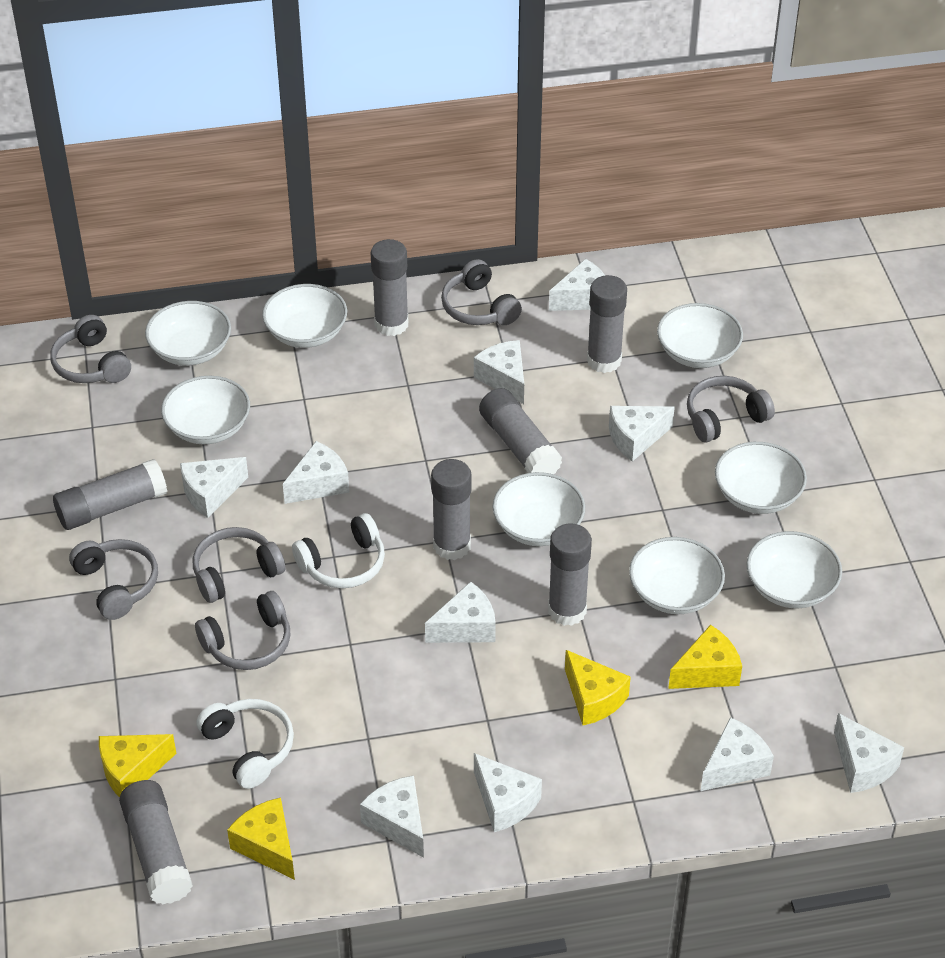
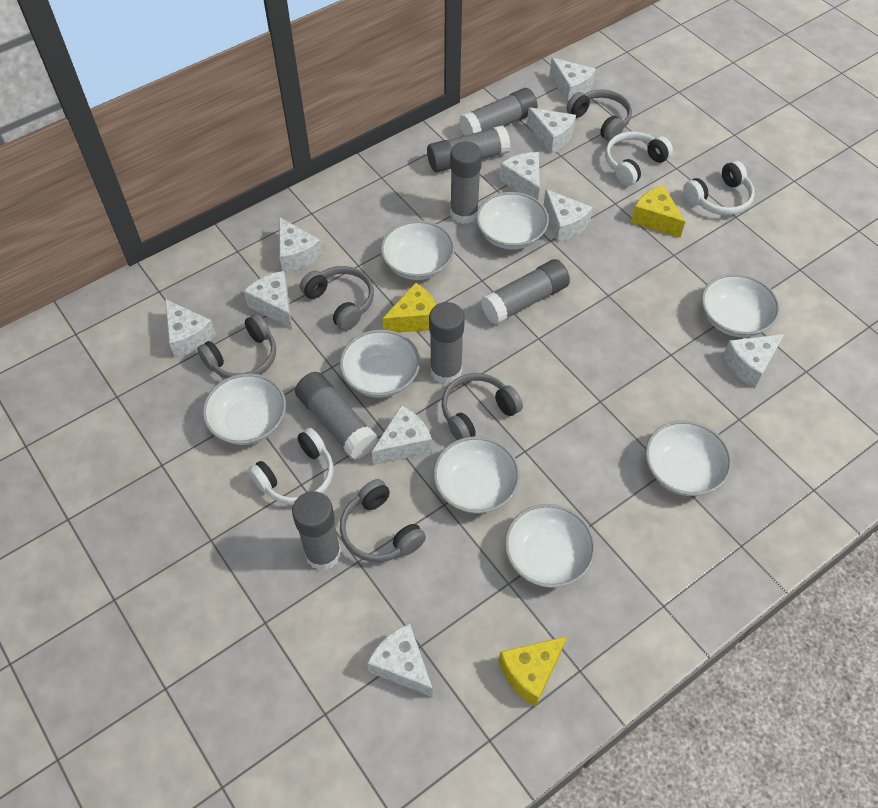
grey headphones: [50,315,131,383] [69,539,158,620] [192,527,285,603] [195,591,291,670] [441,259,522,325] [687,376,775,443] = 6 -> [197,314,276,379] [300,266,374,331] [340,479,426,562] [442,373,523,440] [566,90,632,141] = 5
white headphones: [197,699,294,789] [292,513,385,588] = 2 -> [248,428,333,505] [605,131,673,186] [683,161,755,216] = 3
yellow cheese: [99,734,177,797] [227,797,295,880] [565,650,631,726] [668,625,742,689] = 4 -> [382,283,436,333] [499,636,567,707] [631,185,685,238] = 3

